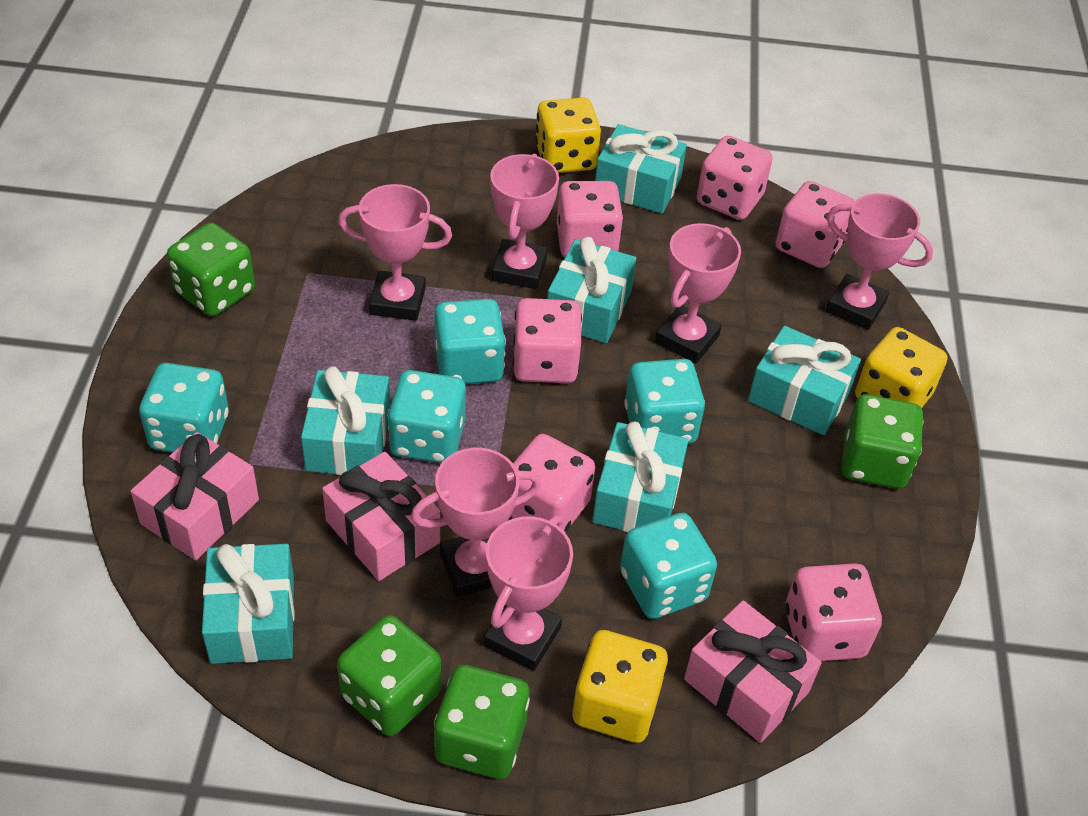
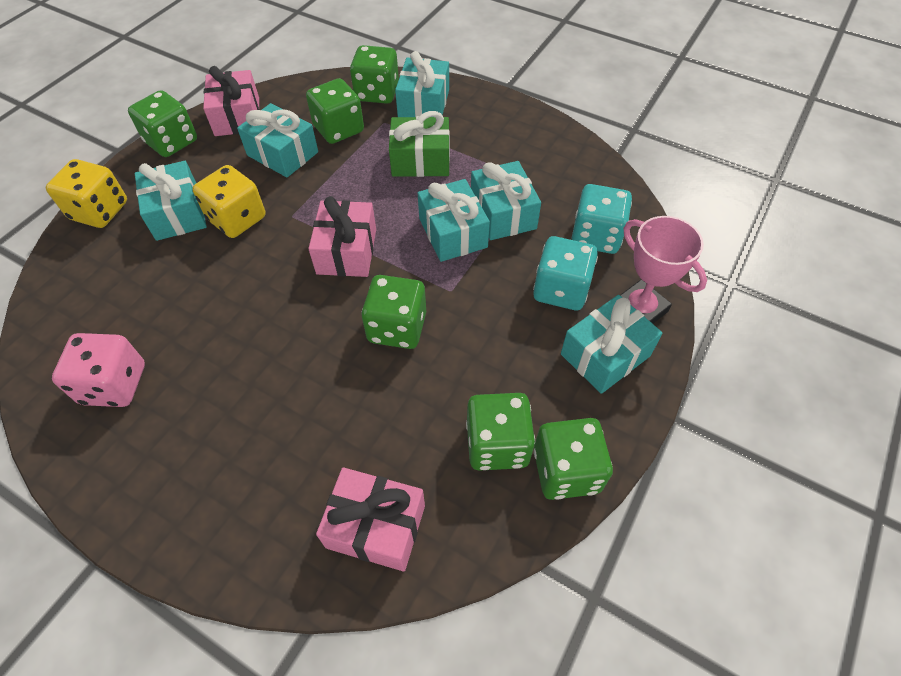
green dice: [167,222,255,316] [337,615,441,736] [434,665,530,779] [841,394,923,489] = 4 -> [128,90,197,157] [306,78,364,144] [350,45,399,104] [362,275,426,349] [466,393,535,471] [534,418,613,500] = 6
green gift: none = 0 -> [389,111,450,177] = 1
pink dice: [511,434,595,532] [512,298,582,383] [557,181,623,257] [697,136,773,220] [776,181,855,268] [785,563,882,661] = 6 -> [52,333,145,407] = 1
pink trophy: [338,184,452,321] [411,448,541,597] [483,515,573,671] [490,154,559,289] [655,223,741,363] [826,193,933,330] = 6 -> [620,216,707,324] = 1
turquoise dice: [139,363,229,452] [387,370,466,463] [434,299,506,384] [620,513,717,619] [624,359,705,444] = 5 -> [533,236,598,310] [571,184,632,254] = 2
yellow dice: [535,97,601,173] [572,630,668,743] [855,327,947,408] = 3 -> [46,159,127,228] [192,165,265,238] = 2

